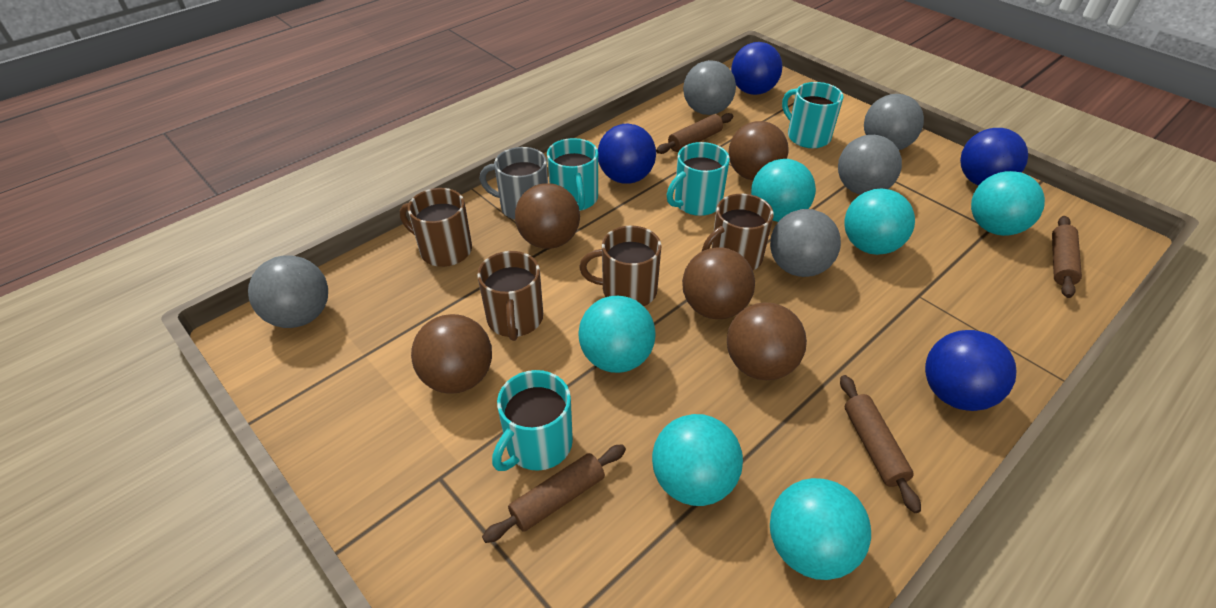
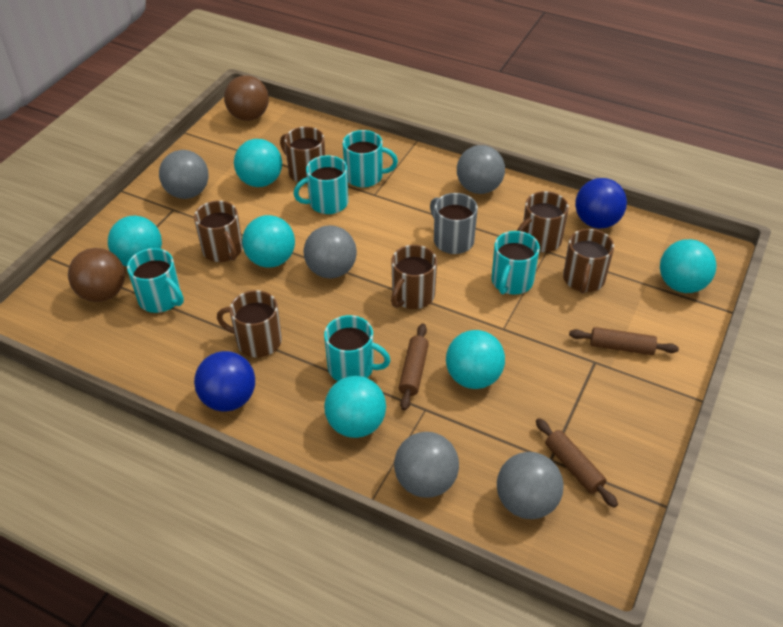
blue ball: [598,124,656,184] [731,42,783,95] [925,330,1016,411] [960,128,1028,186] = 4 -> [194,351,255,412] [575,178,627,229] = 2
brown ball: [411,314,492,394] [515,183,580,249] [682,247,755,319] [727,302,807,380] [729,121,789,180] = 5 -> [68,248,125,302] [224,75,269,121] = 2
brown mug: [400,188,472,267] [477,251,543,341] [579,225,662,306] [702,194,774,270] = 4 -> [194,201,243,262] [217,290,282,358] [280,127,325,184] [391,245,437,309] [517,191,569,252] [563,229,614,294] = 6
brown rolling pin: [482,444,626,543] [656,113,733,154] [840,375,921,513] [1052,216,1082,298] = 4 -> [399,324,429,411] [536,418,618,508] [569,327,679,355] = 3
turquoise mug: [492,370,573,471] [547,138,598,211] [667,142,730,216] [782,82,843,148] = 4 -> [127,248,184,313] [294,155,348,214] [324,315,391,381] [343,130,398,187] [492,231,540,295] = 5

